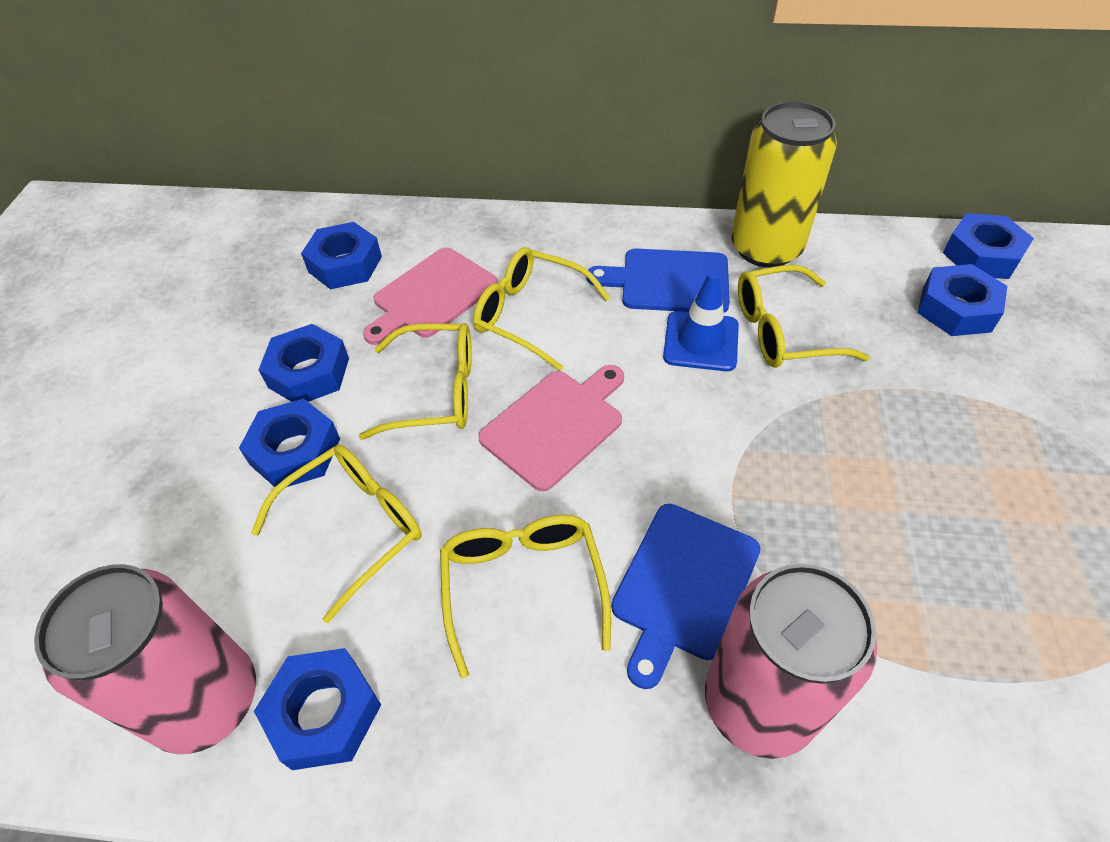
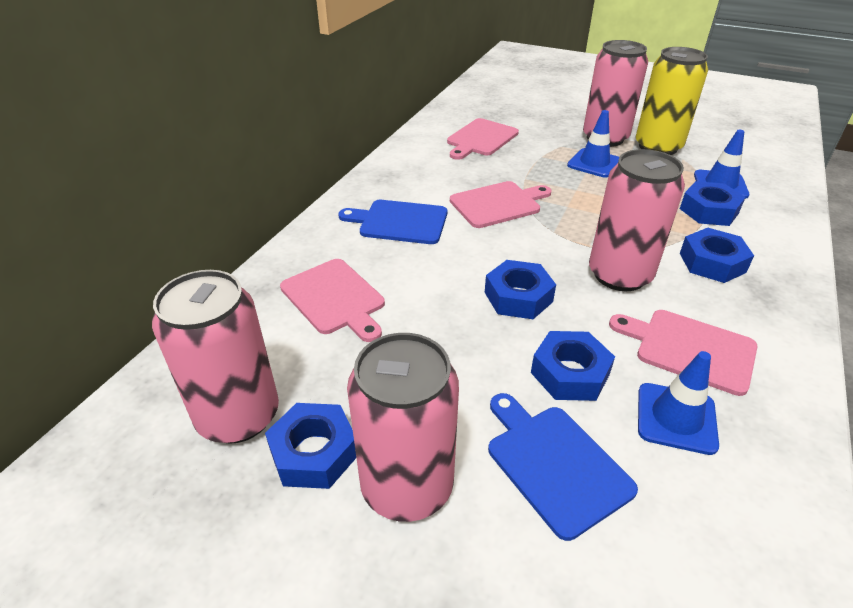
blue nut: [239,399,340,487] [254,648,381,770] [258,324,349,402] [301,222,382,289] [917,264,1007,336] [943,213,1034,279] = 6 -> [265,403,356,489] [485,260,556,319] [531,331,615,401] [680,181,745,226] [680,228,754,283] = 5
blue traffic cone: [663,272,739,371] = 1 -> [567,110,619,177] [638,351,719,455] [694,130,750,199] = 3
pink can: [34,564,256,754] [705,564,877,759] = 2 -> [152,270,279,444] [347,333,459,522] [583,40,648,147] [589,149,685,291] = 4
pink cutting board: [363,247,498,345] [478,365,624,491] = 2 -> [280,259,385,342] [447,118,519,160] [450,181,551,228] [609,310,758,396] = 4
yellow glasses: [251,445,422,623] [359,323,472,440] [440,515,611,678] [473,247,610,371] [738,265,870,368] = 5 -> none = 0

